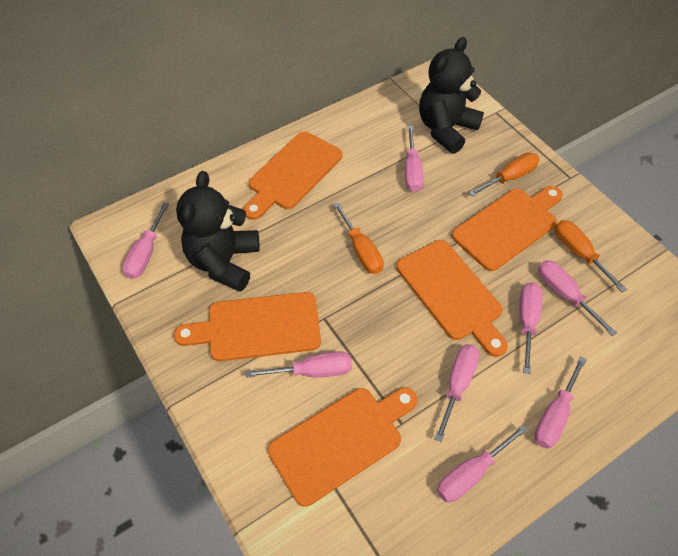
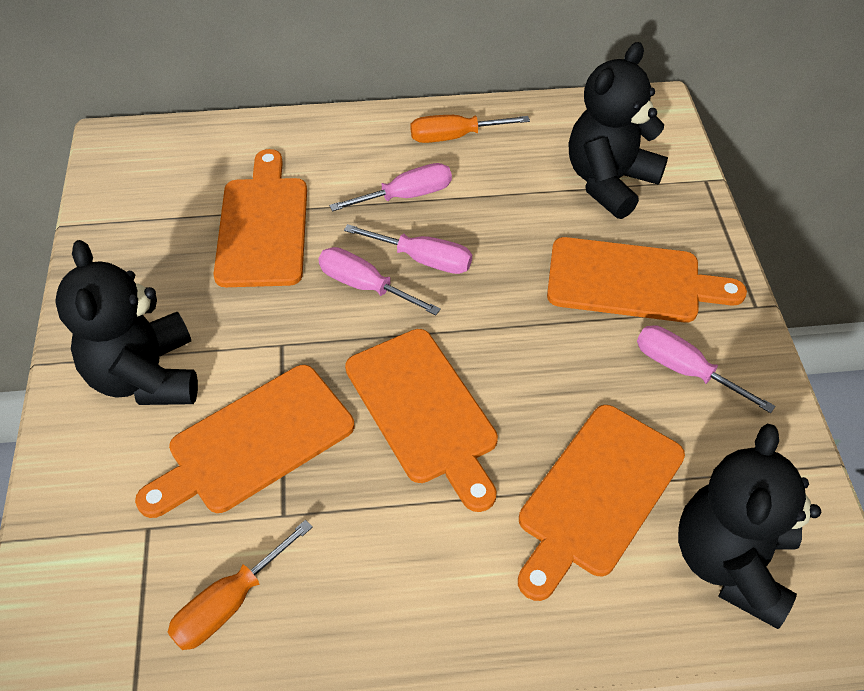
black teddy bear: [176,171,260,292] [419,37,484,154] = 2 -> [55,240,198,405] [569,42,668,219] [678,424,821,629] = 3
orange screwdriver: [333,202,384,274] [469,152,539,197] [555,220,627,293] = 3 -> [167,520,313,650] [410,115,530,143] = 2
pink screwdriver: [122,202,169,279] [246,351,352,378] [405,126,424,192] [434,344,480,442] [437,425,528,502] [519,282,542,374] [534,356,587,449] [538,260,617,336] = 8 -> [318,247,441,315] [329,163,452,211] [344,224,472,274] [637,325,775,413] = 4

